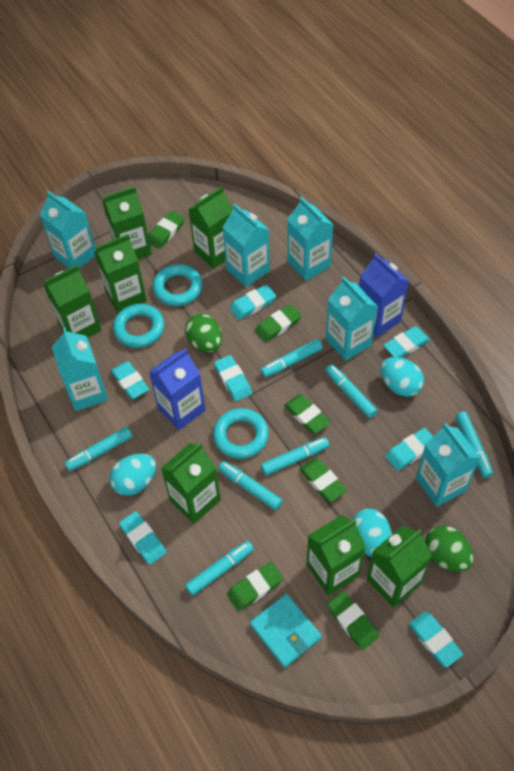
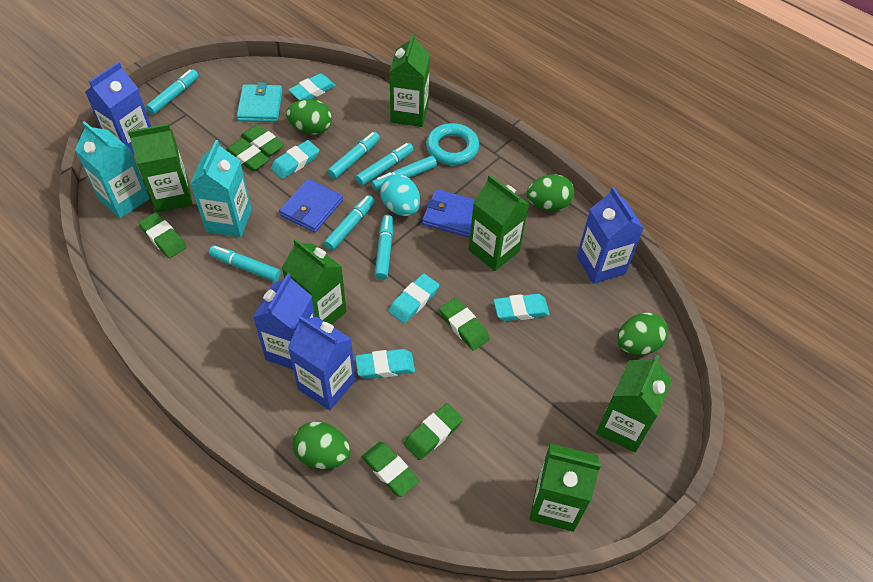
blue carton: [149,349,206,430] [359,253,409,337] = 2 -> [85,62,151,156] [253,273,315,369] [288,316,356,410] [577,187,644,284] = 4
blue wallet: none = 0 -> [279,179,343,233] [422,189,475,238] = 2
green carton: [43,265,101,338] [94,234,147,313] [102,186,152,259] [161,443,221,524] [188,186,233,269] [307,515,366,595] [367,526,432,608] = 7 -> [128,124,193,212] [282,238,346,324] [389,33,430,127] [469,175,529,271] [530,443,601,532] [596,355,672,452] = 6
green egg: [185,314,222,353] [425,525,473,572] = 2 -> [286,99,332,135] [293,421,351,469] [526,174,574,211] [617,313,668,355] = 4
turquoise carton: [40,191,96,269] [52,328,108,411] [222,204,270,287] [287,197,333,281] [326,277,377,361] [416,423,480,507] = 6 -> [75,121,150,218] [190,140,252,237] = 2
turquoise egg: [109,454,156,496] [352,509,392,557] [380,357,424,397] = 3 -> [380,174,420,216] = 1
turquoise eraser: [111,361,149,399] [119,511,166,565] [214,355,252,401] [230,285,276,320] [383,326,430,358] [385,428,433,471] [408,612,463,668] = 7 -> [271,140,319,179] [289,73,336,100] [355,349,415,379] [388,274,439,323] [494,294,550,321] = 5
turquoise ring: [113,304,164,348] [153,264,203,306] [213,408,269,459] = 3 -> [426,123,479,165] = 1

